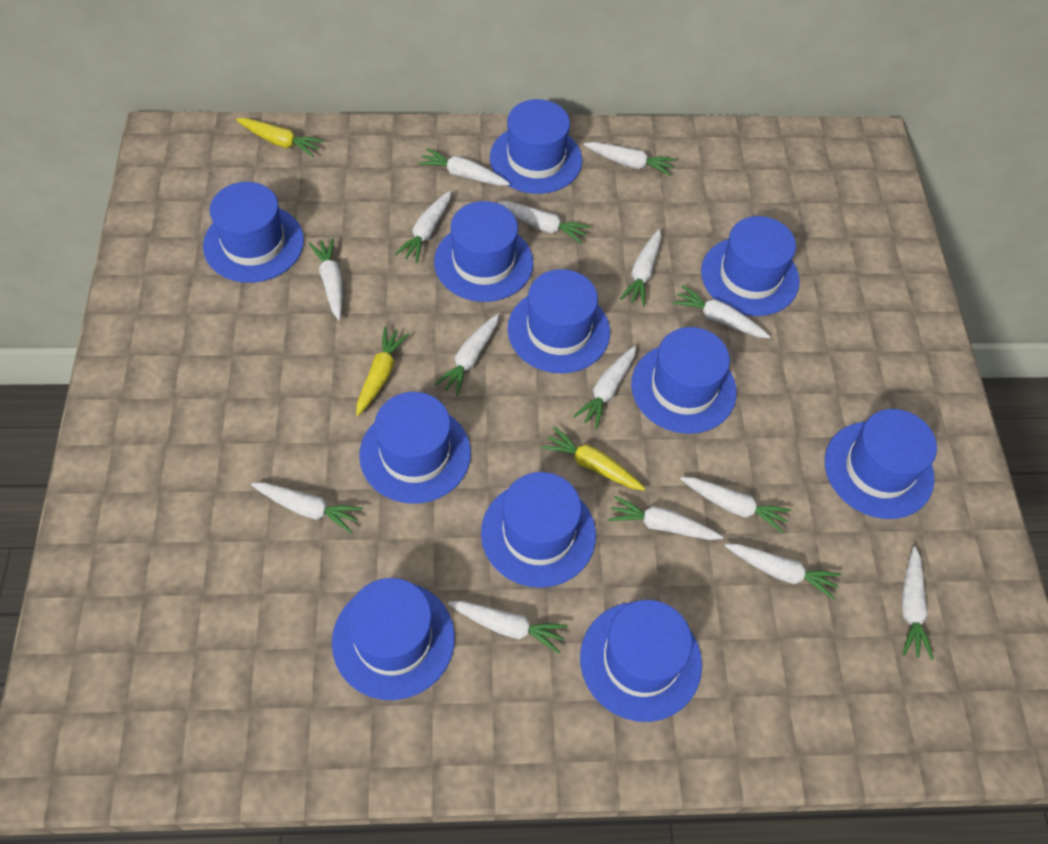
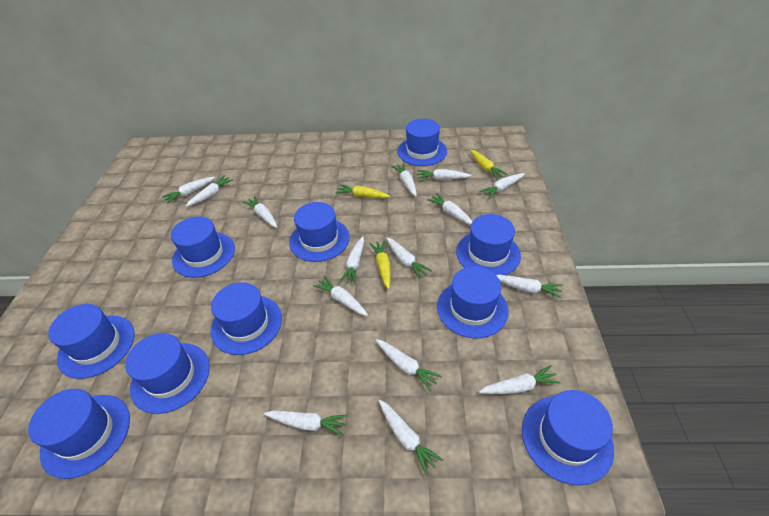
blue hat: [203,182,304,283] [332,578,455,700] [359,392,471,504] [434,201,533,302] [481,472,596,588] [490,99,582,194] [508,269,610,373] [580,600,702,722] [631,327,737,434] [701,216,800,316] [825,409,937,519] = 11 -> [28,389,130,479] [48,304,135,379] [125,333,210,414] [171,216,235,278] [211,282,282,355] [289,202,350,262] [398,119,447,166] [437,266,509,338] [456,214,521,275] [522,390,614,485] = 10

